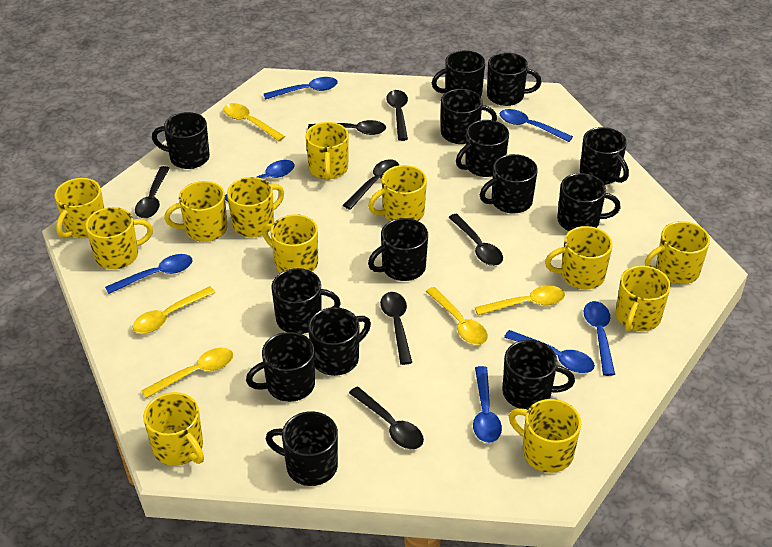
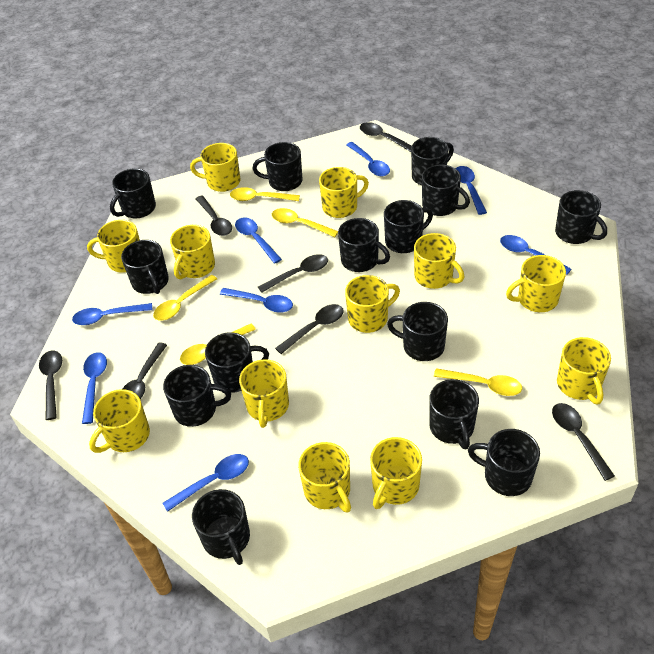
blue spoon: [105,254,193,294] [225,160,295,202] [264,77,338,100] [473,366,502,443] [500,109,573,142] [504,330,595,373] [584,301,615,376] = 7 -> [72,303,153,325] [82,352,107,424] [162,454,249,512] [220,288,293,313] [235,217,282,264] [346,142,390,176] [456,166,487,215] [500,235,571,275] = 8

